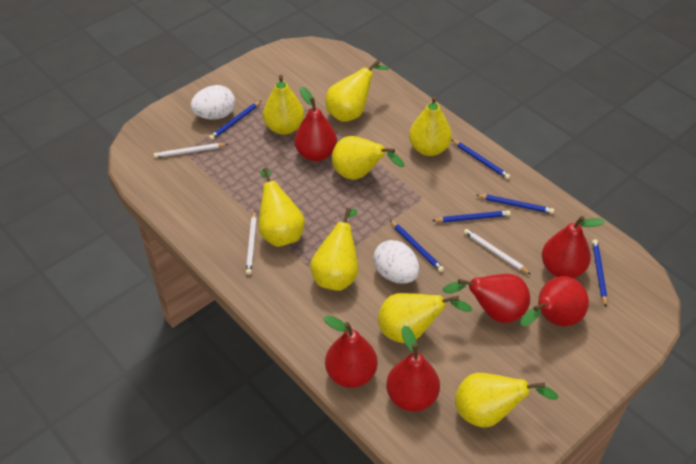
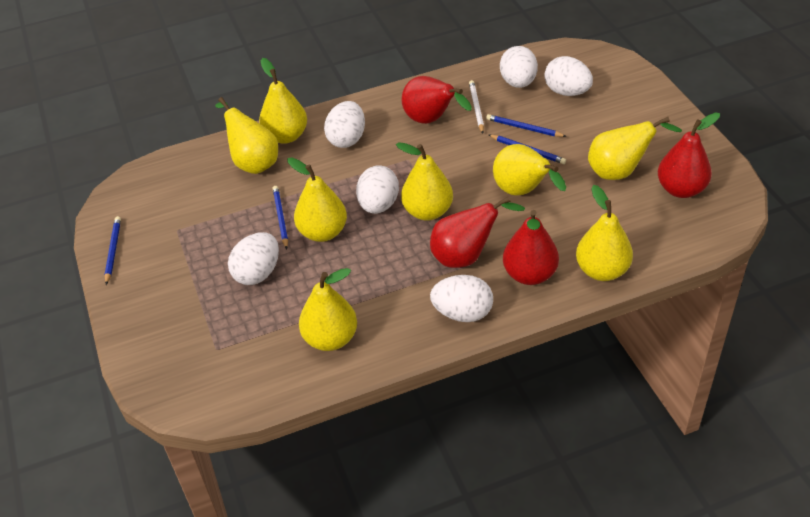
blue pencil: [209,101,261,140] [390,220,444,272] [432,210,511,222] [452,140,510,179] [476,195,554,214] [592,239,607,307] = 6 -> [104,216,121,285] [273,186,288,249] [486,114,567,137] [489,135,566,164] = 4
red pear: [294,87,337,162] [324,315,377,388] [386,325,440,411] [442,274,530,323] [520,276,589,326] [542,216,605,278] = 6 -> [402,76,472,124] [430,197,525,268] [503,210,559,285] [658,112,720,198] = 4
white egg: [191,85,235,119] [373,240,419,284] = 2 -> [228,232,279,285] [324,101,365,148] [356,165,399,214] [430,275,493,322] [500,46,538,88] [544,56,593,96] = 6
white pencil: [154,143,228,158] [246,211,257,275] [464,229,531,274] = 3 -> [469,80,484,134] = 1

